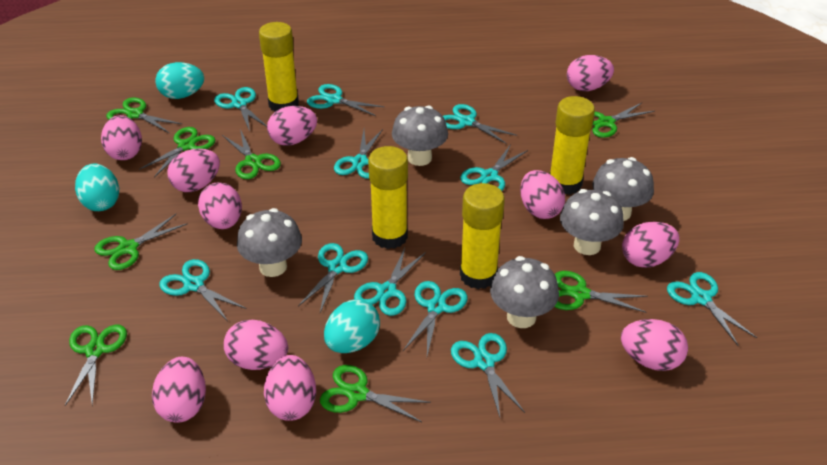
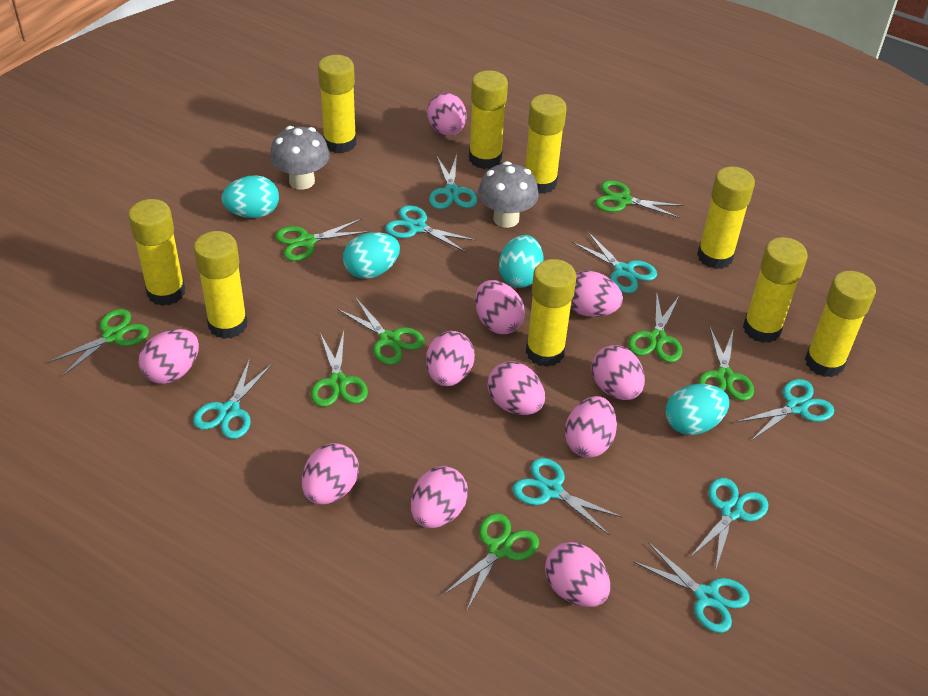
grey mushroom: [237,208,302,277] [392,105,448,166] [490,256,559,328] [560,189,624,255] [592,157,654,221] = 5 -> [270,126,330,190] [478,161,539,228] = 2
turquoise egg: [75,164,119,211] [155,62,204,99] [324,299,380,353] = 3 -> [222,175,279,218] [343,232,400,279] [499,235,544,288] [665,384,729,435] = 4
turquoise scissors: [160,259,246,321] [214,87,267,131] [298,243,368,313] [307,84,384,116] [334,129,383,179] [354,248,426,316] [403,281,468,356] [443,104,517,144] [451,333,525,417] [460,144,528,191] [667,272,757,345] = 11 -> [193,359,272,439] [385,205,476,252] [429,154,477,209] [512,458,623,535] [572,232,657,293] [633,542,750,633] [690,478,768,571] [736,379,834,441] = 8
yellow glue stick: [259,22,299,112] [368,146,408,249] [460,183,505,289] [549,96,595,195] = 4 -> [128,199,185,306] [194,231,247,339] [318,55,356,153] [469,70,508,169] [525,94,567,194] [526,259,576,367] [697,166,755,269] [743,237,808,343] [805,271,876,377] = 9

